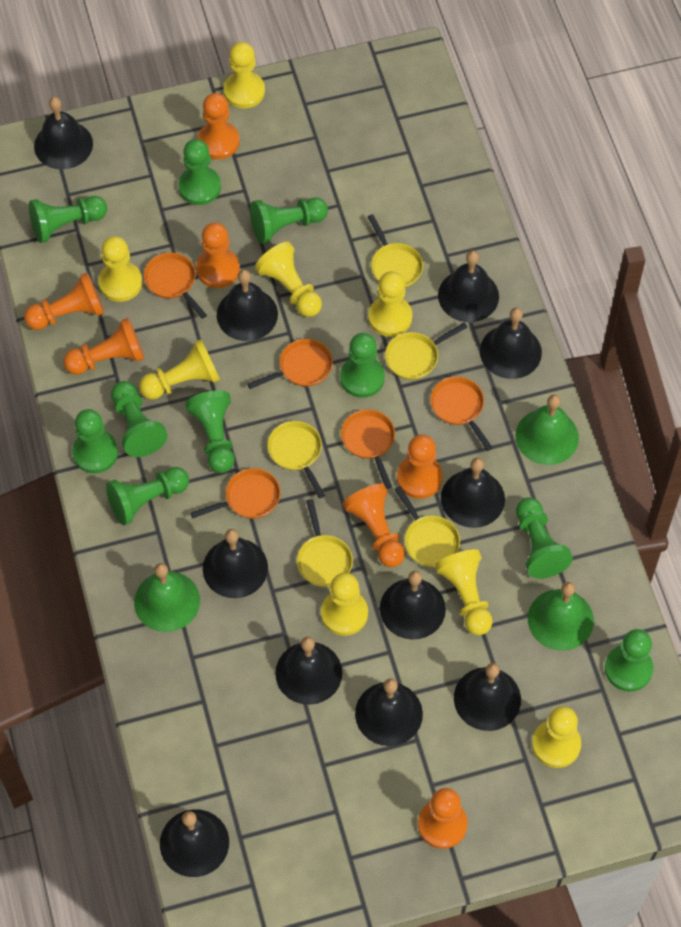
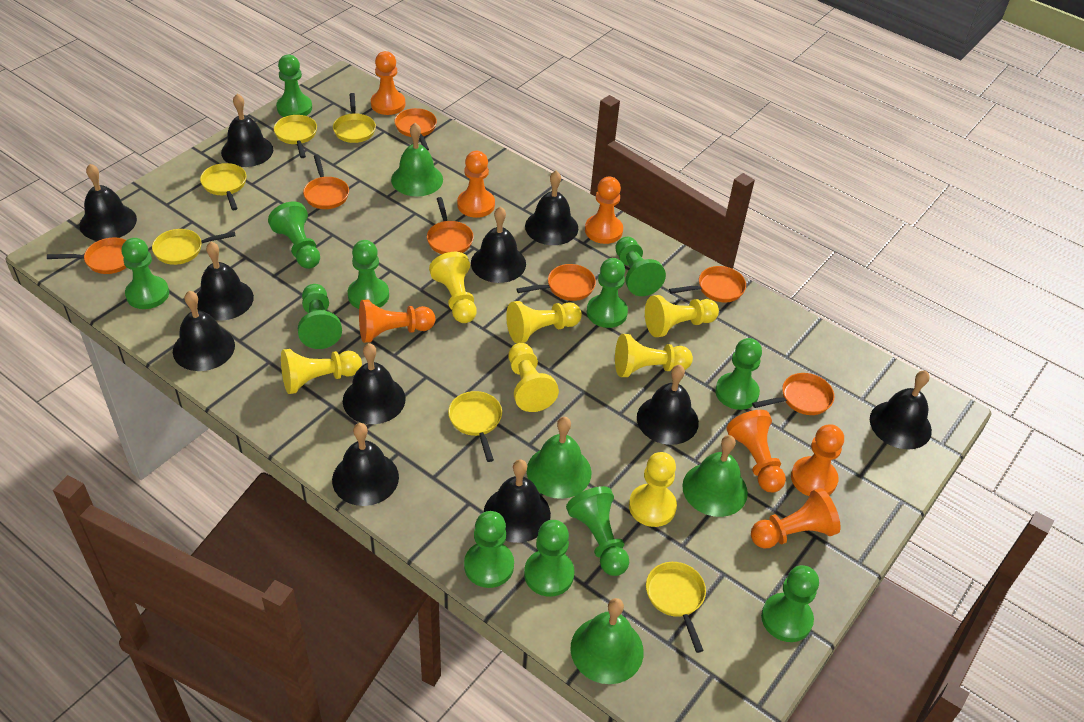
green bell: [134,563,200,632] [515,394,579,465] [528,582,594,651] = 3 -> [391,123,443,197] [527,417,591,499] [570,598,644,684] [682,435,748,517] = 4
green pawn: [29,196,107,243] [72,409,118,473] [106,467,189,525] [111,381,168,457] [178,139,221,205] [185,390,235,473] [250,197,328,244] [340,333,385,398] [516,497,573,578] [605,629,653,692] = 10 -> [121,238,169,309] [268,201,320,269] [276,55,312,117] [298,284,342,349] [348,240,389,309] [464,511,514,588] [524,520,574,597] [566,486,629,576] [587,258,628,328] [615,237,666,296] [715,338,762,410] [761,565,819,642] = 12
orange pan: [144,252,207,319] [190,468,281,519] [248,339,333,389] [341,409,395,489] [430,376,493,451] = 5 -> [47,238,127,274] [303,155,349,209] [394,108,437,150] [427,197,474,254] [516,264,596,301] [669,266,746,302] [752,373,834,415] = 7
yellow pan: [267,421,325,498] [297,499,353,587] [368,214,423,288] [385,323,468,380] [394,486,460,567] = 5 -> [152,229,236,265] [200,163,246,210] [274,115,317,158] [333,93,376,143] [448,391,502,462] [646,562,706,653] = 6
yellow pawn: [98,236,142,302] [139,339,220,400] [224,42,265,109] [255,242,322,317] [321,573,368,636] [368,271,412,337] [435,549,493,635] [532,706,581,768] = 8 -> [281,349,362,394] [429,252,477,323] [506,301,582,344] [508,343,559,412] [615,334,693,377] [629,452,677,527] [645,295,719,337] = 7

